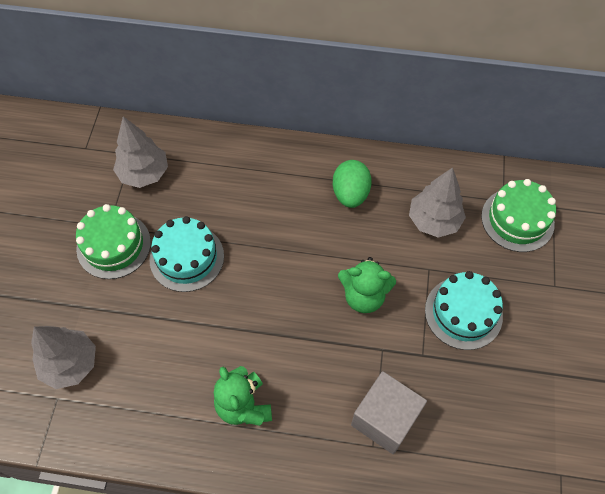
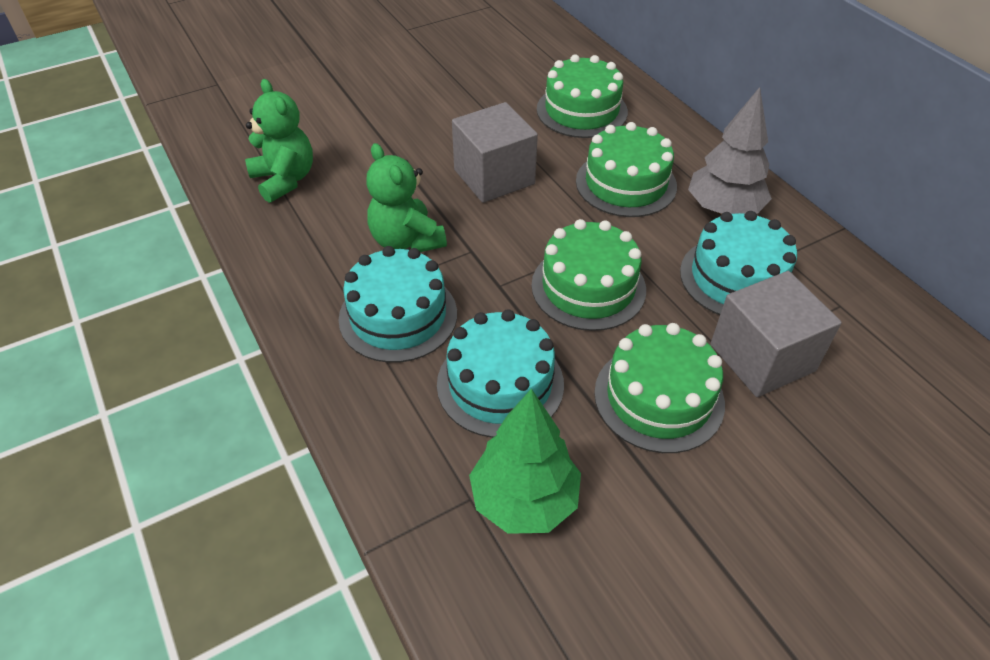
green cake: [76,204,151,279] [481,179,556,252] = 2 -> [531,219,646,331] [537,55,628,138] [576,122,677,217] [594,323,725,453] = 4
green egg: [333,160,372,208] = 1 -> none = 0
green tree: none = 0 -> [469,388,581,534] = 1
grey cube: [351,371,427,454] = 1 -> [452,102,538,203] [711,271,842,397] = 2
grey tree: [31,326,96,389] [113,116,168,188] [409,167,466,238] = 3 -> [688,87,772,215] = 1
turquoise cake: [150,216,224,292] [425,271,503,350] = 2 -> [339,246,457,363] [437,309,564,438] [680,211,797,315] = 3

